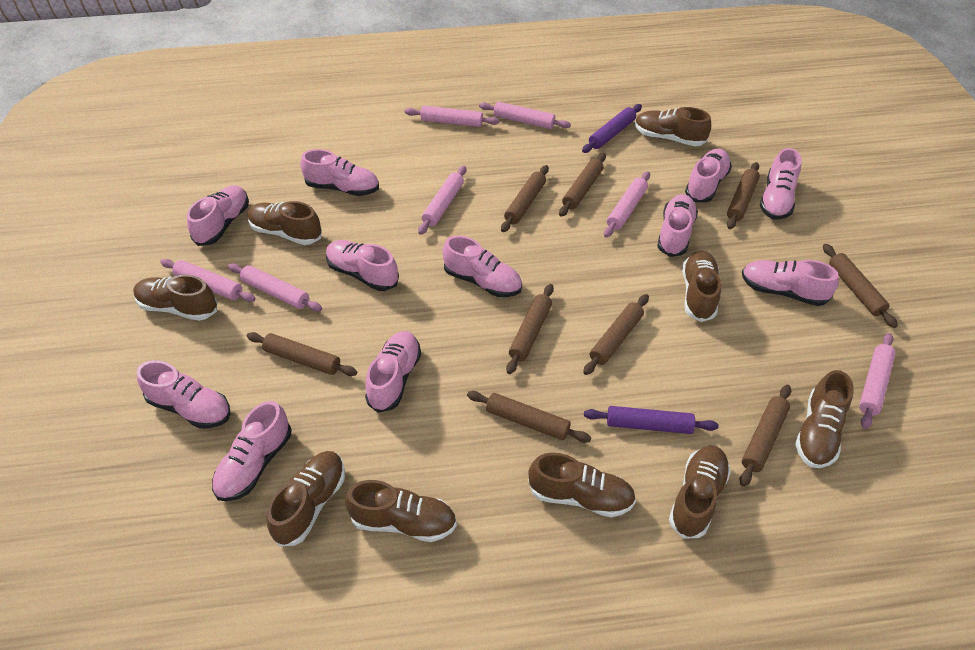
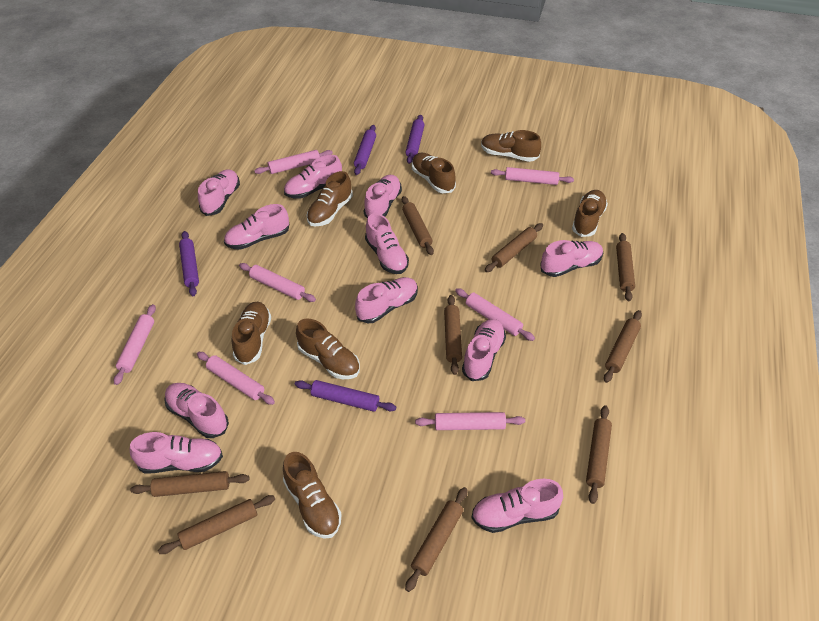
brown shoe: [133,275,217,321] [248,201,322,245] [267,451,345,547] [345,480,457,542] [528,453,636,517] [635,107,711,146] [669,445,731,539] [682,250,721,322] [795,370,854,468] = 9 -> [232,302,271,365] [283,452,341,539] [296,319,360,379] [306,171,353,226] [412,153,456,193] [481,130,541,162] [572,190,608,237] = 7
purple rolling pin: [582,104,642,153] [584,406,719,434] = 2 -> [179,231,199,296] [295,380,396,412] [354,125,376,175] [405,115,424,164] = 4

